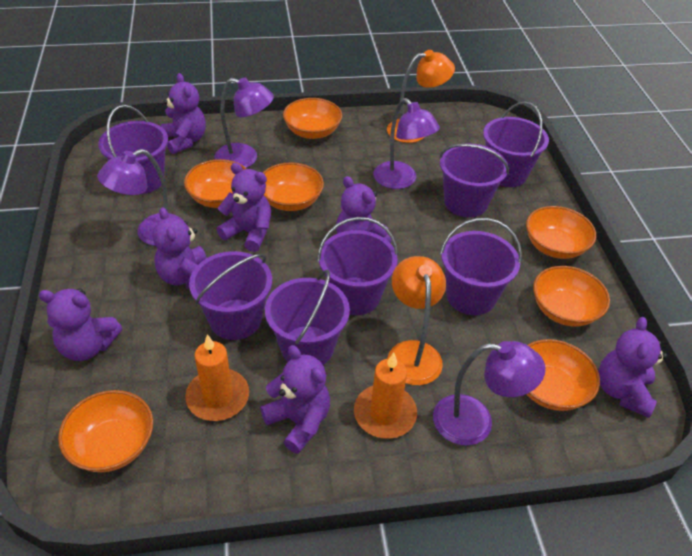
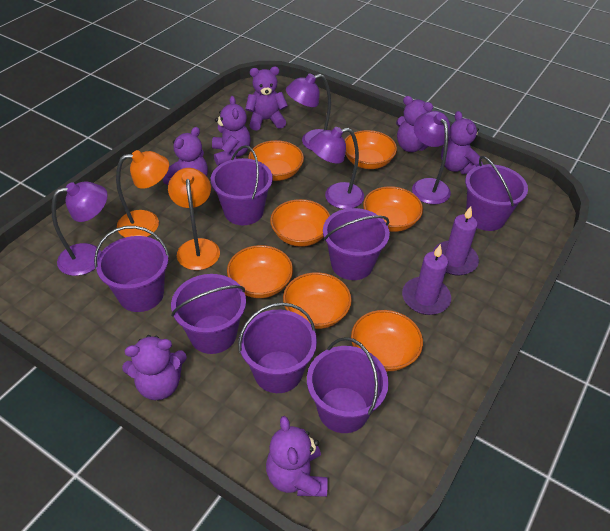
orange candle: [185,334,249,421] [354,353,417,439] = 2 -> none = 0
purple candle: none = 0 -> [402,244,451,315] [433,206,479,275] = 2

